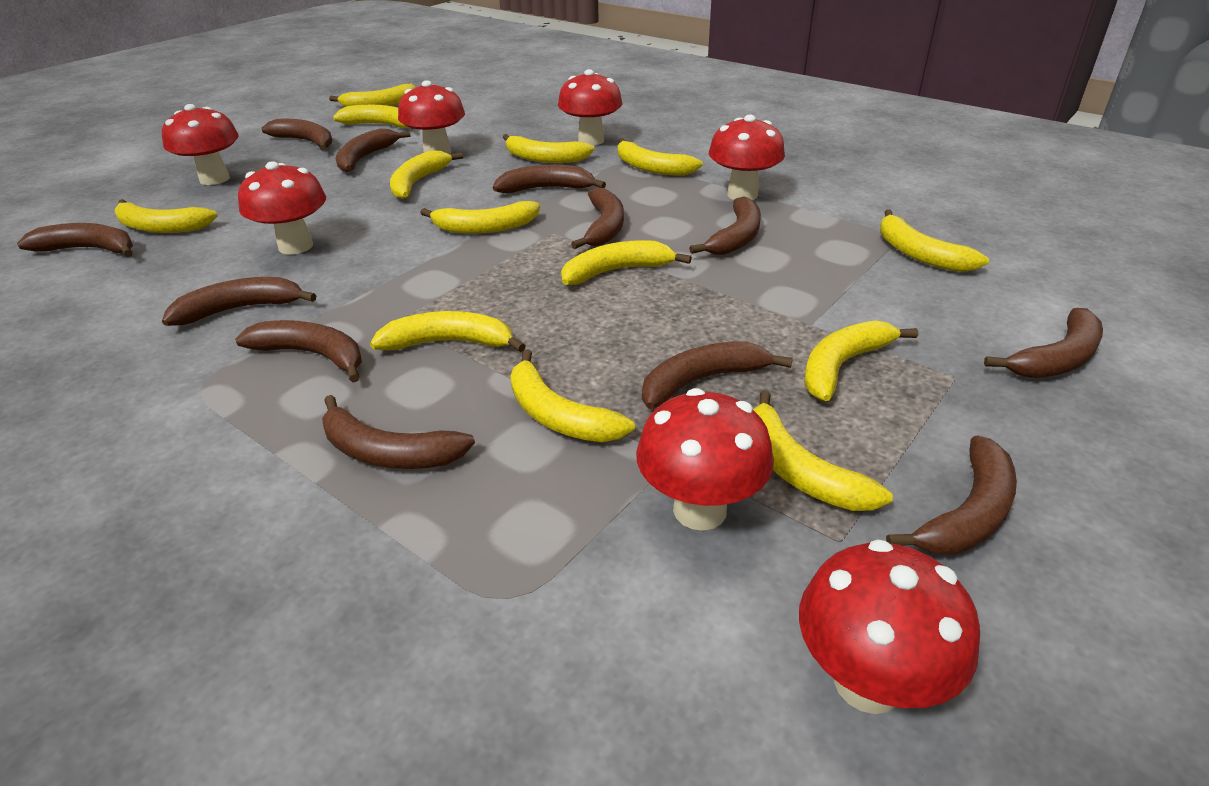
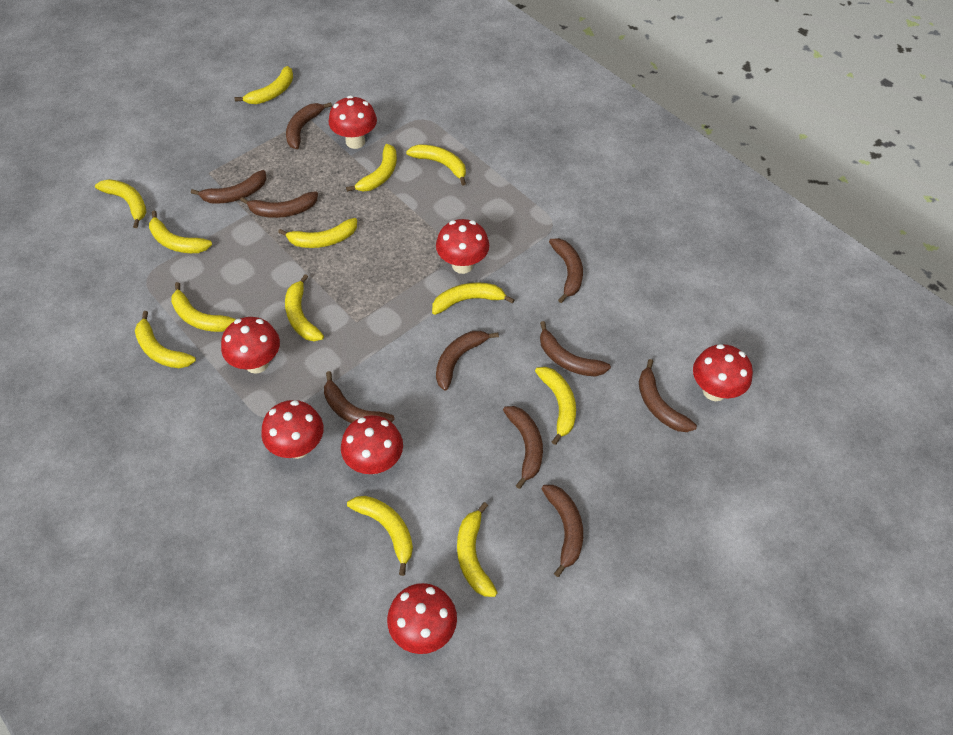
brown banana: [17,223,133,257] [162,277,317,326] [235,320,362,382] [261,119,333,151] [322,395,475,469] [336,128,411,172] [493,165,606,193] [571,188,624,249] [642,341,793,409] [689,196,761,255] [886,435,1017,555] [984,308,1103,378] = 12 -> [191,170,267,204] [240,191,318,218] [286,102,332,149] [324,371,395,423] [436,331,499,391] [503,406,543,489] [540,321,611,376] [541,485,583,577] [549,238,583,303] [639,359,697,432] = 10

